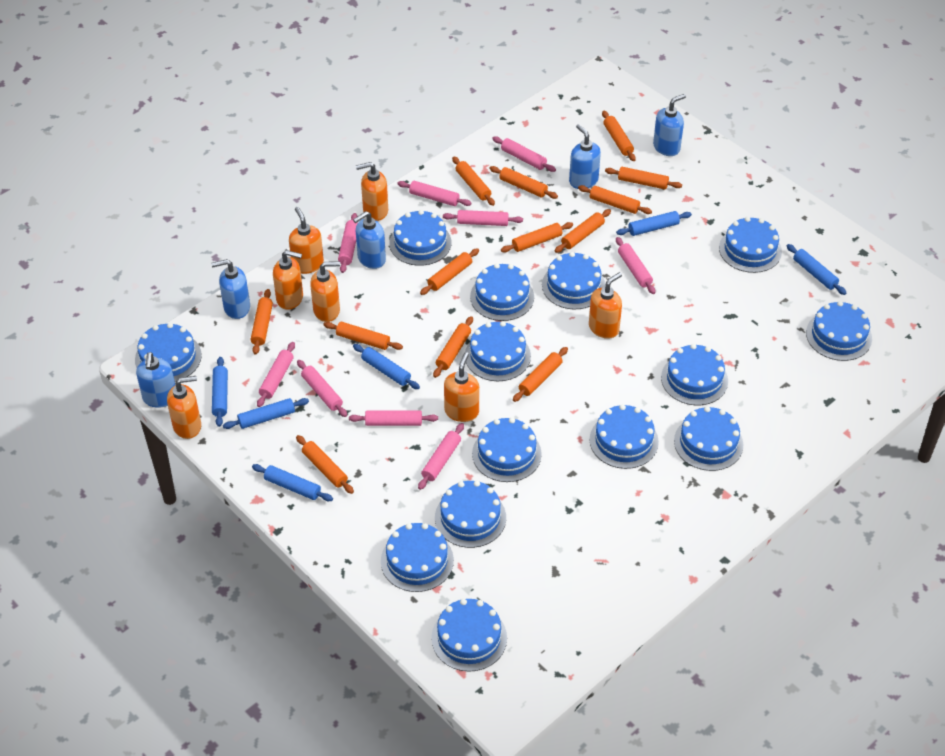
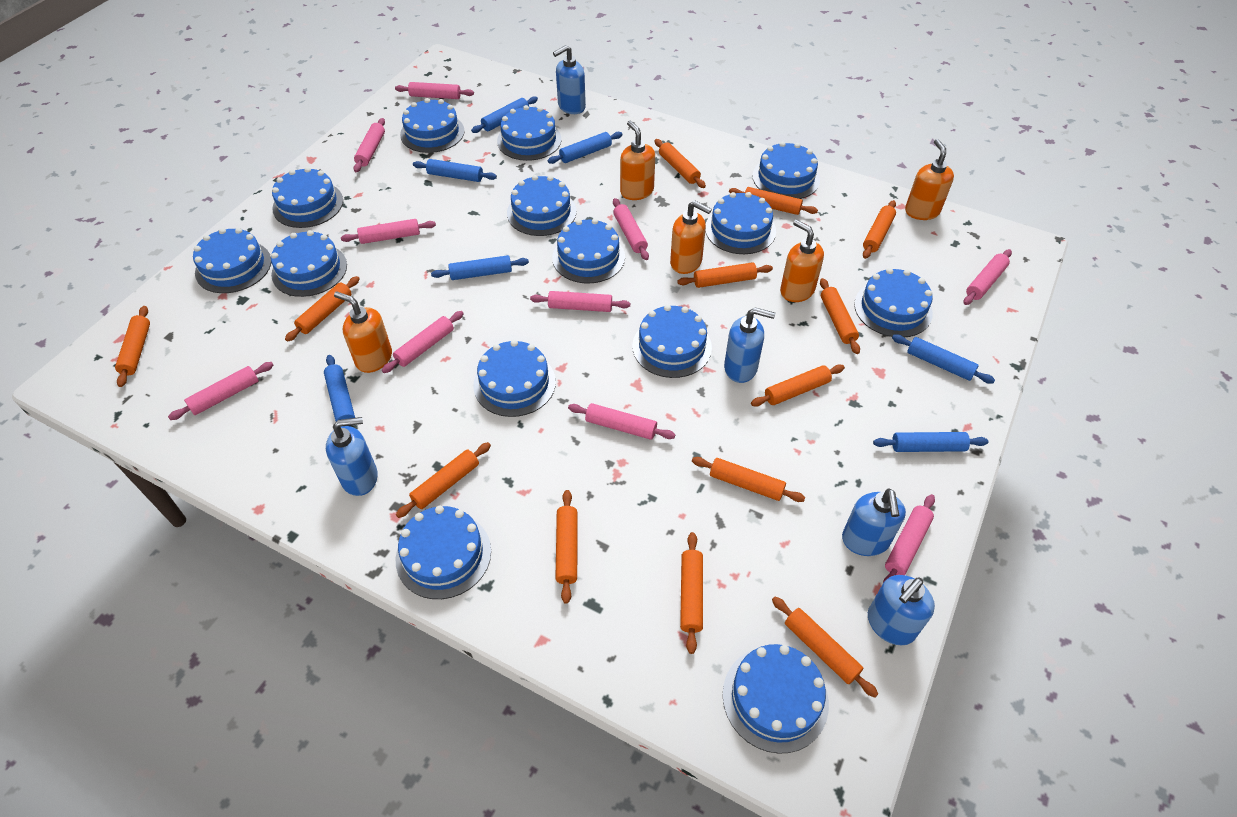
blue rolling pin: [212,357,228,427] [223,398,309,429] [252,464,333,501] [353,344,420,389] [616,211,692,236] [787,244,846,295] = 6 -> [324,355,355,427] [413,159,497,182] [431,255,529,280] [471,96,538,133] [548,132,623,164] [873,432,989,452] [892,335,995,384] = 7
orange soap dispenser: [167,376,201,439] [273,250,303,310] [289,207,324,274] [310,261,340,322] [356,162,388,221] [444,352,479,422] [589,272,622,339] = 7 -> [334,291,392,373] [620,121,655,200] [670,201,712,274] [780,220,824,302] [905,139,954,220] = 5
pink rolling pin: [257,342,295,407] [297,360,347,417] [338,213,358,273] [349,410,438,426] [397,181,471,206] [418,423,464,490] [443,210,523,226] [492,136,556,172] [616,237,655,294] = 9 -> [168,362,273,420] [341,219,436,244] [354,118,385,172] [382,311,464,373] [395,82,474,99] [530,291,630,312] [568,403,675,440] [613,198,649,260] [883,494,935,583] [964,249,1012,305] = 10

